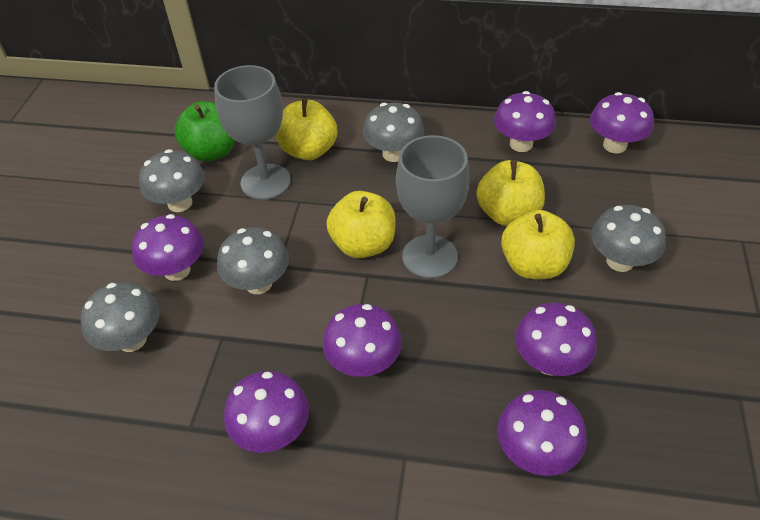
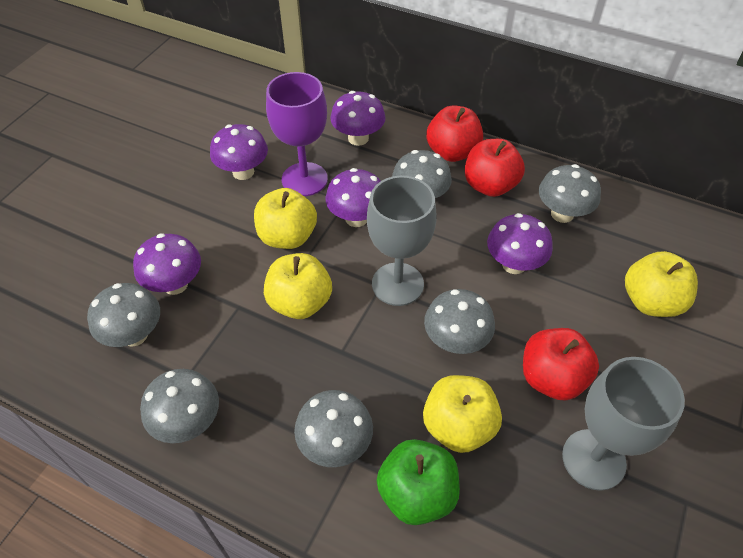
grey mushroom: [81,282,160,352] [139,149,205,212] [217,227,289,294] [363,103,424,162] [591,205,666,272] = 5 -> [87,283,160,347] [140,369,219,443] [294,390,373,467] [392,150,452,198] [424,289,495,354] [539,164,601,223] = 6
purple goblet: none = 0 -> [266,72,328,196] = 1
purple mushroom: [132,214,204,281] [224,371,309,453] [323,304,402,377] [494,91,556,152] [497,390,587,476] [515,303,597,376] [590,92,654,154] = 7 -> [133,233,201,295] [210,124,268,180] [326,168,381,227] [330,91,386,146] [487,213,553,274] = 5
red apple: none = 0 -> [426,105,483,162] [465,139,525,197] [523,328,599,401] = 3

